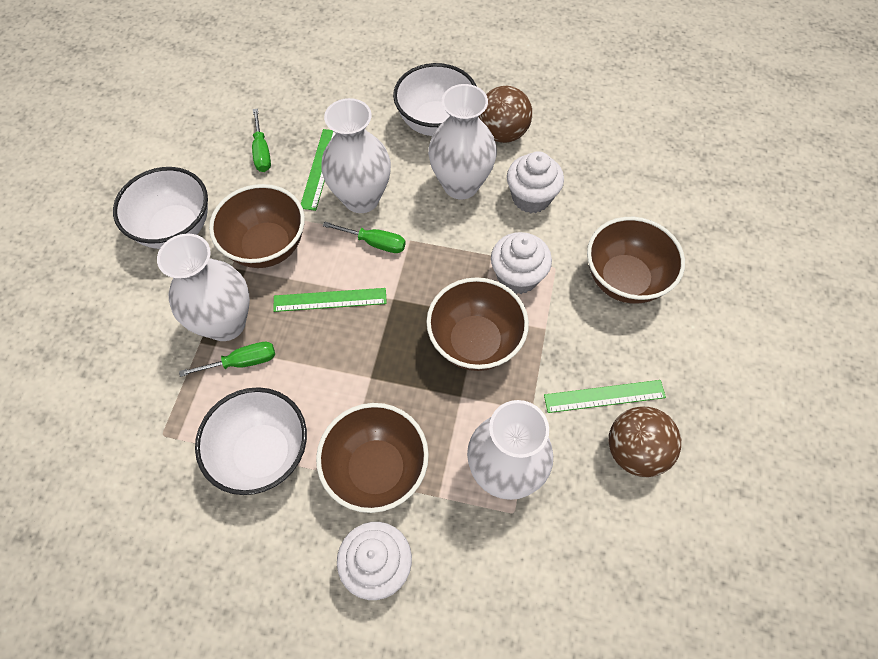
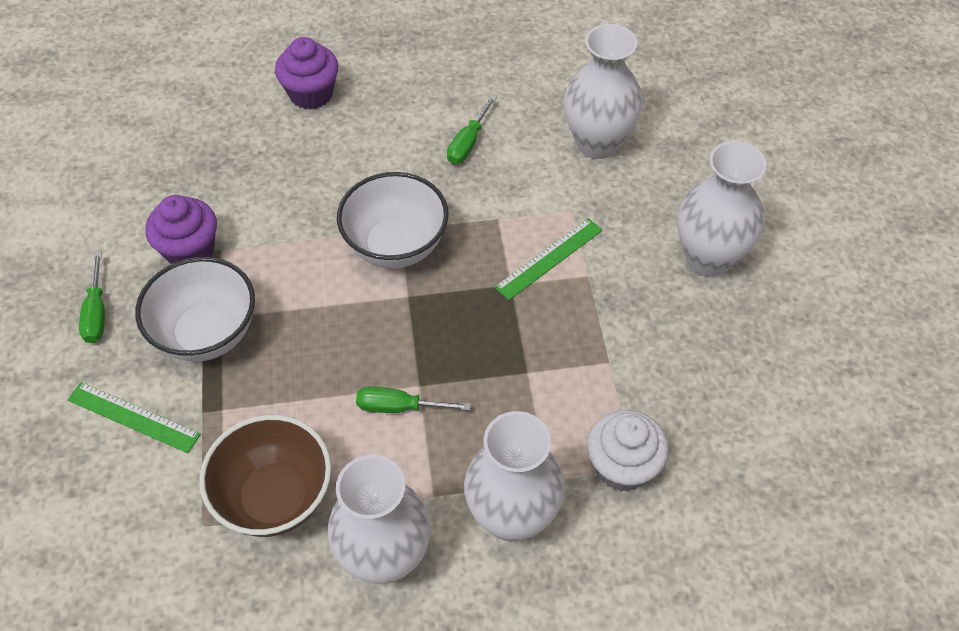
brown ball: [479,86,532,143] [609,407,681,477] = 2 -> none = 0
brown bowl: [209,184,305,268] [316,403,429,513] [426,277,529,371] [587,217,685,304] = 4 -> [199,415,331,537] = 1
green ruler: [273,288,387,312] [301,129,336,211] [544,380,666,413] = 3 -> [67,382,201,453] [494,218,603,300] = 2
purple cupcake: none = 0 -> [145,195,217,264] [275,37,338,110] = 2
white bowl: [113,167,208,249] [195,387,307,495] [393,63,477,136] = 3 -> [135,257,255,362] [337,172,448,268] = 2
white cupcake: [337,522,412,600] [491,232,552,294] [507,151,564,213] = 3 -> [587,410,669,491] = 1

